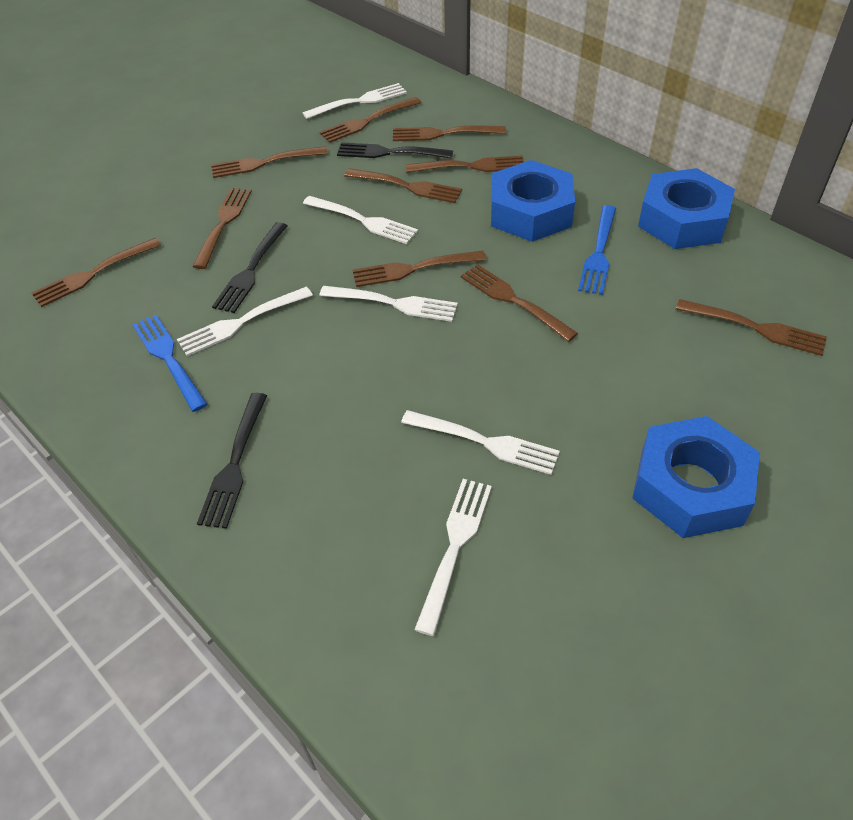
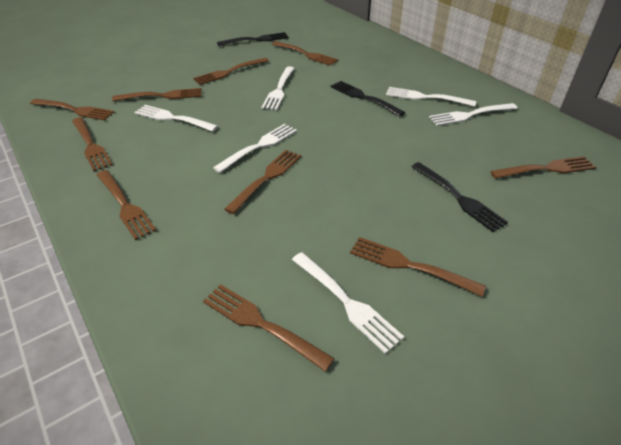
blue fork: [132,315,208,412] [578,205,616,295] = 2 -> none = 0
blue nut: [491,160,575,242] [632,416,760,538] [638,168,735,249] = 3 -> none = 0

